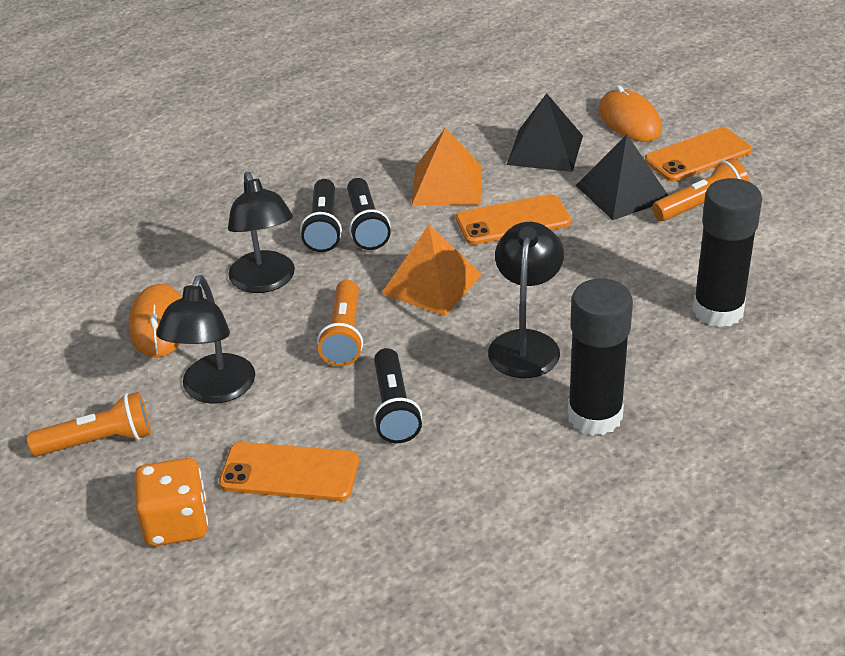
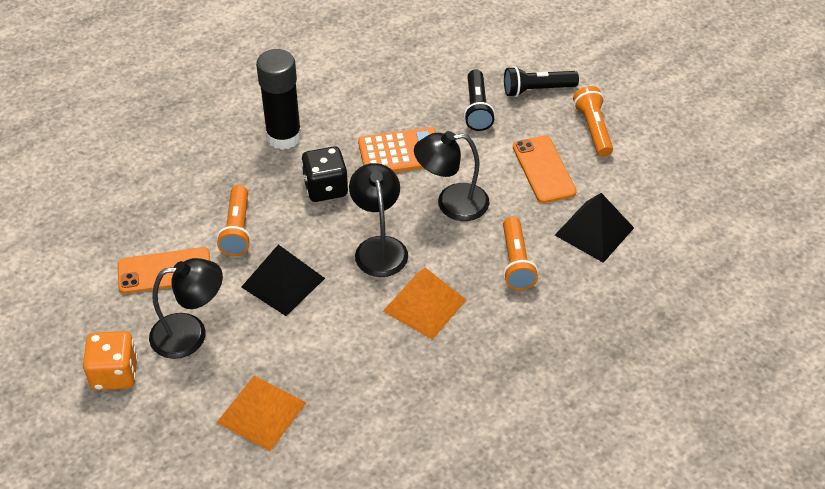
black dice: none = 0 -> [301,147,348,202] = 1
black flashlight: [300,179,342,252] [347,178,391,250] [373,348,422,443] = 3 -> [464,69,495,131] [504,66,579,97] = 2
black glue stick: [568,279,633,436] [693,178,762,327] = 2 -> [256,49,302,150] = 1
orange calculator: none = 0 -> [358,127,436,173] = 1
orange mouse: [129,284,182,357] [599,85,662,142] = 2 -> none = 0
orange phone: [219,442,359,501] [456,194,571,245] [645,127,752,182] = 3 -> [118,247,210,294] [513,136,577,203] = 2

